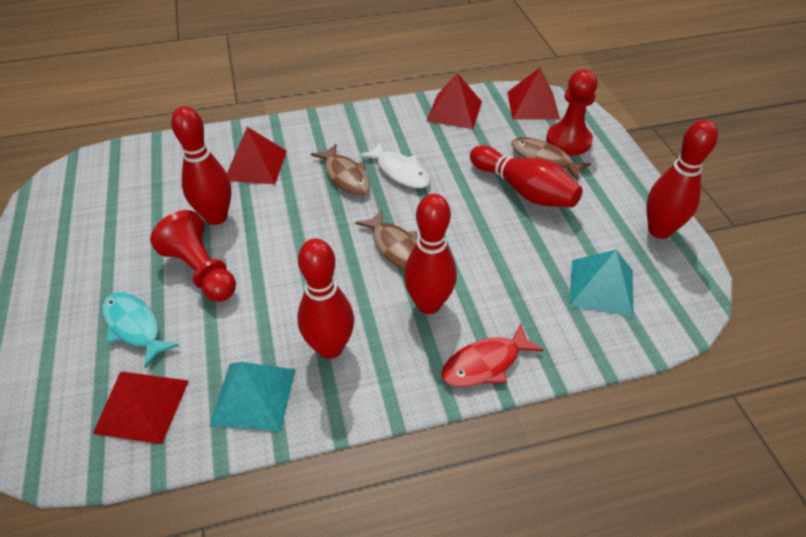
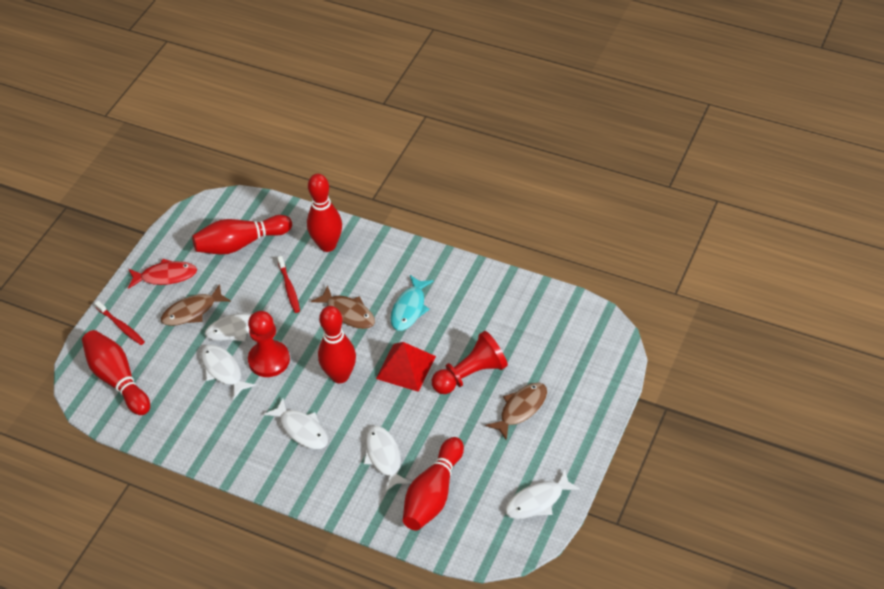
red pyramid: [93,372,189,444] [227,127,287,184] [427,73,482,129] [507,68,560,120] = 4 -> [376,342,436,392] = 1
red toothbrush: none = 0 -> [95,301,145,345] [277,256,300,313] = 2
turquoise pyramid: [210,362,296,432] [569,250,634,317] = 2 -> none = 0
white fish: [359,142,430,188] = 1 -> [200,345,256,400] [205,305,277,342] [264,398,328,449] [364,426,411,492] [505,469,581,519] = 5

